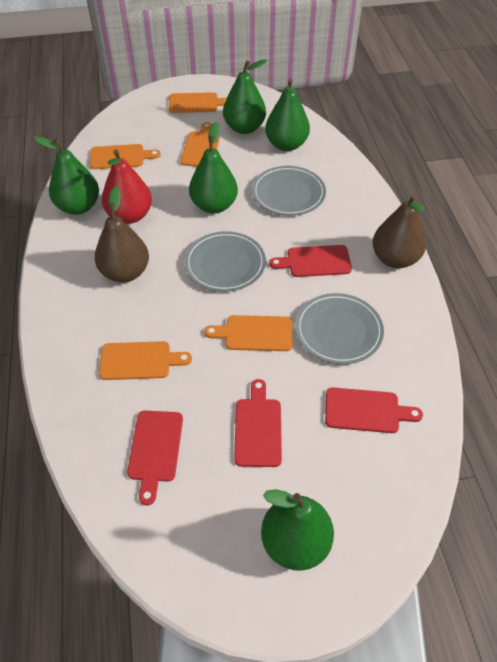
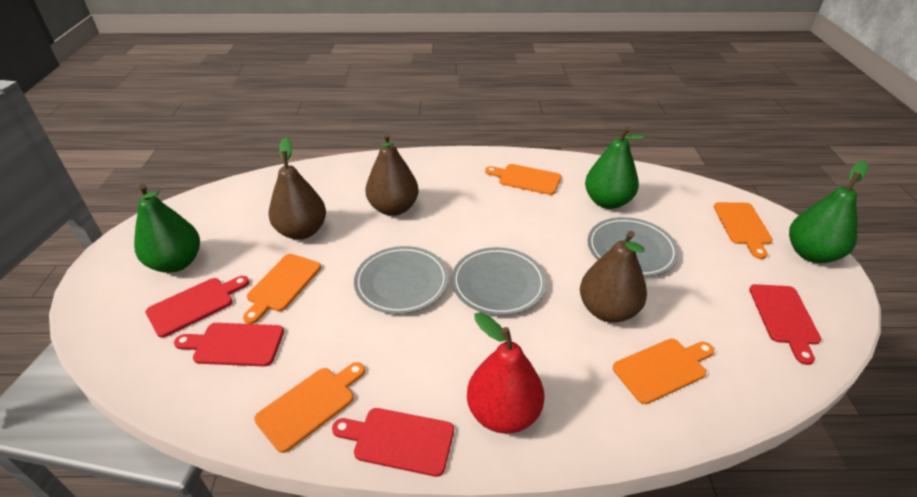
brown pear: [95,187,149,283] [373,194,426,268] = 2 -> [269,137,326,240] [366,133,419,216] [580,231,647,323] = 3
green pear: [34,136,99,215] [189,122,238,214] [223,59,267,134] [261,489,334,571] [265,78,310,151] = 5 -> [134,184,200,273] [585,127,646,209] [789,161,868,263] = 3

